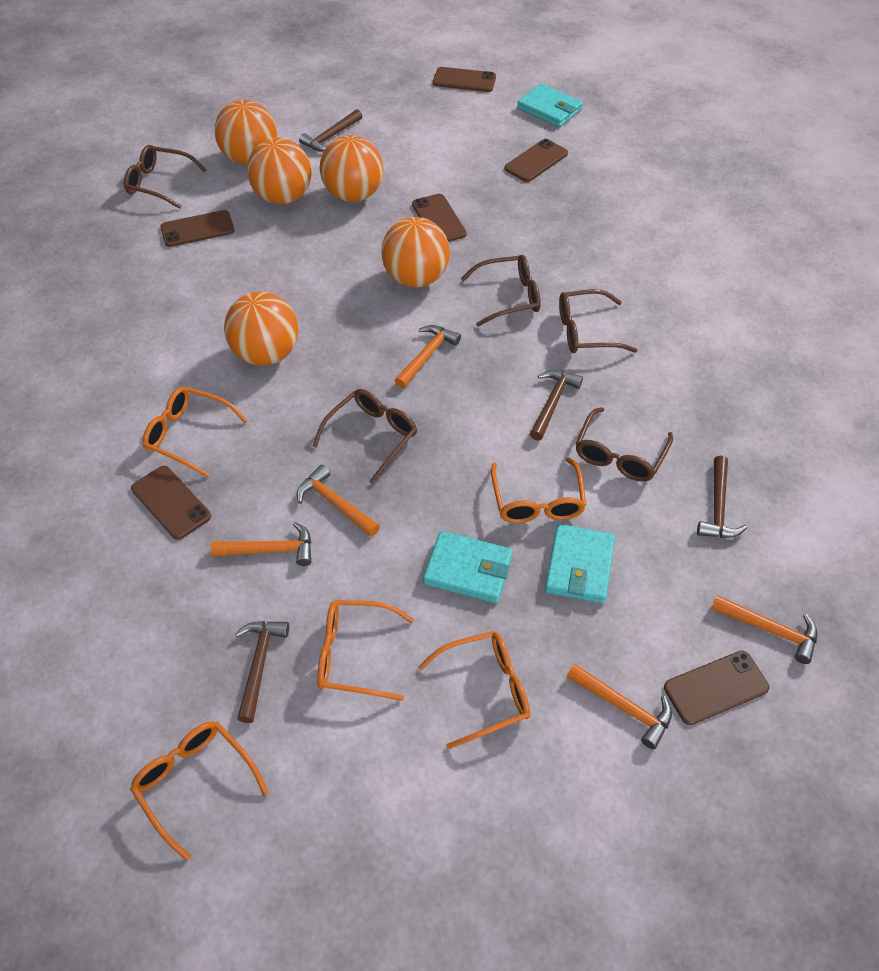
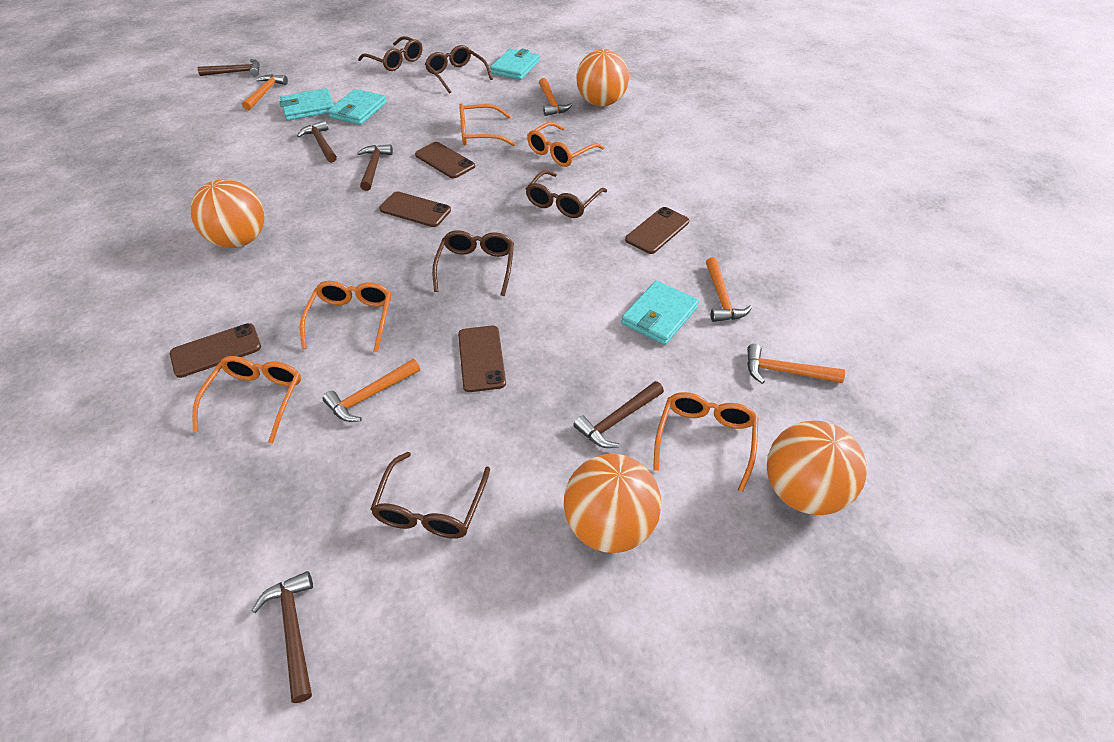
brown hammer: [235,621,289,723] [299,109,363,152] [530,370,583,441] [697,456,747,538] = 4 -> [198,59,260,77] [252,571,313,703] [297,120,337,163] [357,144,393,191] [573,381,664,448] = 5
brown phone: [131,466,211,540] [160,210,234,247] [412,194,467,242] [433,67,496,92] [505,139,568,182] [664,650,769,725] = 6 -> [170,323,261,378] [379,192,451,227] [415,142,475,178] [458,326,506,392] [625,207,689,254] = 5
orange ball: [215,100,277,165] [224,292,299,366] [247,138,311,204] [320,135,383,202] [381,217,450,287] = 5 -> [190,179,265,248] [564,454,661,553] [576,49,629,106] [767,421,867,515] = 4
turquoise wallet: [423,531,513,603] [517,84,583,127] [545,524,615,604] = 3 -> [280,88,334,121] [328,89,386,125] [490,48,540,80] [621,281,699,345] = 4

